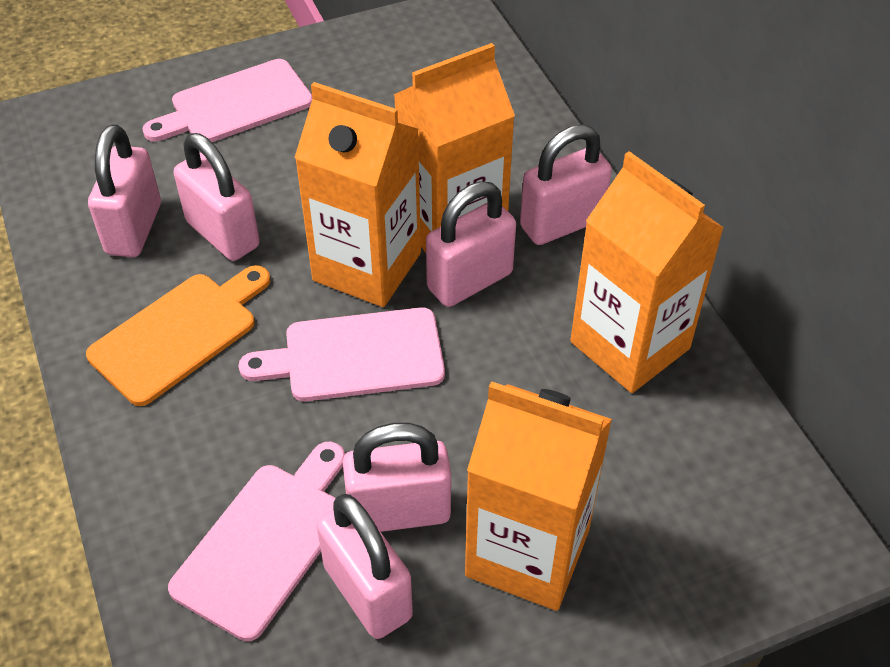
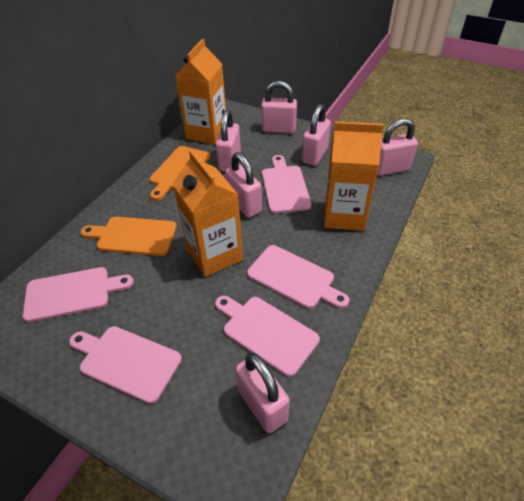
orange carton: [294,82,421,307] [394,43,515,253] [465,381,612,611] [570,151,724,393] = 4 -> [173,150,243,277] [175,39,226,144] [324,121,384,231] = 3
orange cutting board: [86,265,270,406] = 1 -> [81,217,177,256] [150,146,211,201] = 2
pink cutting board: [142,59,312,142] [168,442,345,641] [239,307,445,401] = 3 -> [23,267,134,322] [69,326,182,404] [215,296,320,377] [247,245,350,309] [262,155,311,214] = 5

